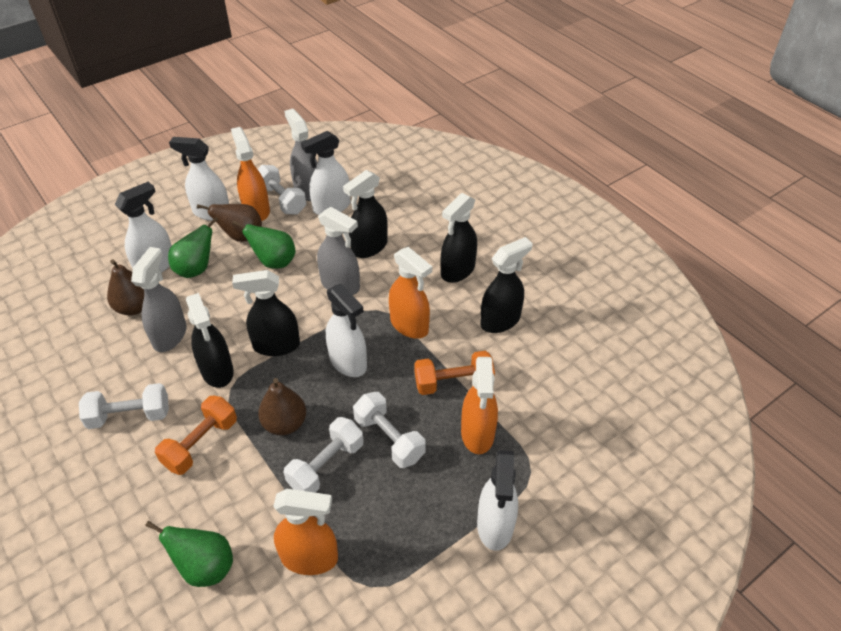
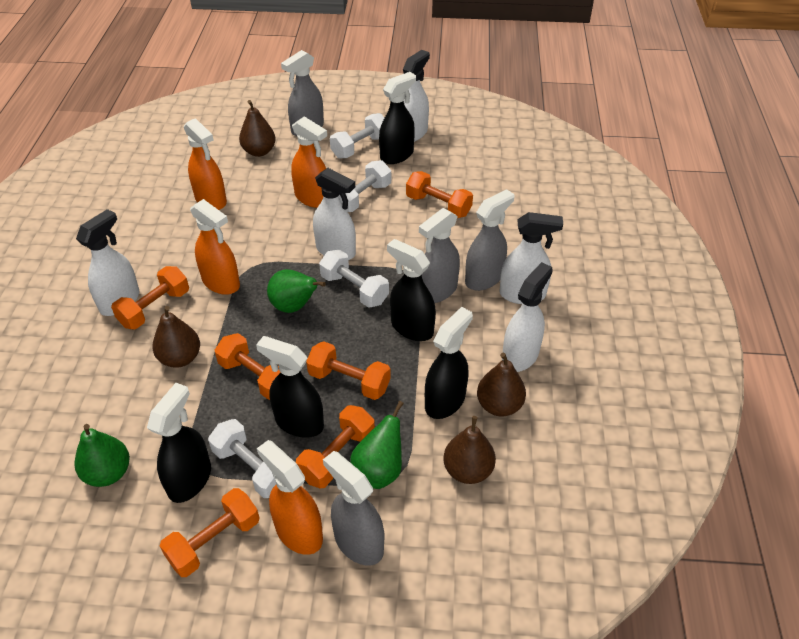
brown pear: [107,259,144,316] [197,204,262,242] [258,378,306,435] = 3 -> [152,306,200,368] [239,100,276,157] [443,416,496,484] [477,353,526,417] = 4
grey spray bottle: [131,247,187,352] [284,109,318,201] [317,207,360,295] = 3 -> [281,50,324,136] [323,451,384,566] [419,208,460,303] [465,189,514,291] = 4
orange dumbbell: [155,396,237,475] [414,351,495,395] = 2 -> [111,266,189,329] [160,488,260,577] [215,333,280,400] [296,405,375,488] [306,341,391,400] [406,171,473,218] = 6

